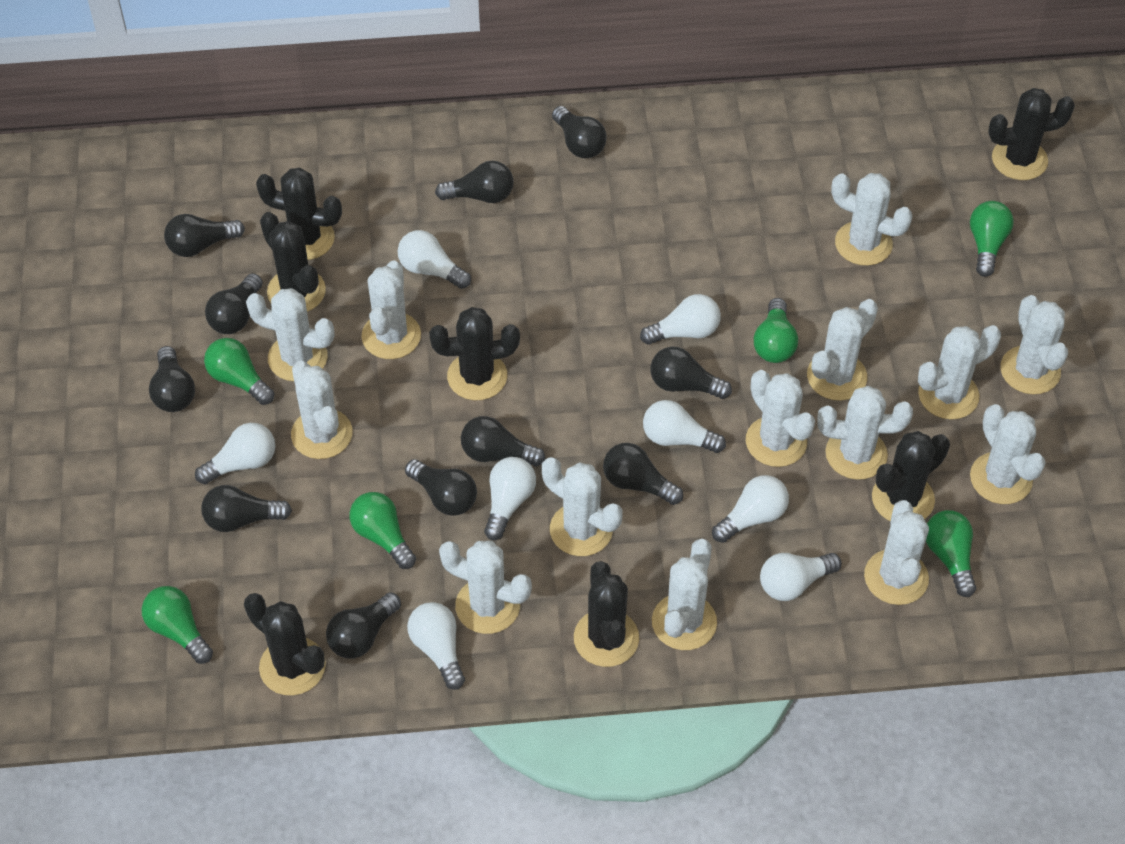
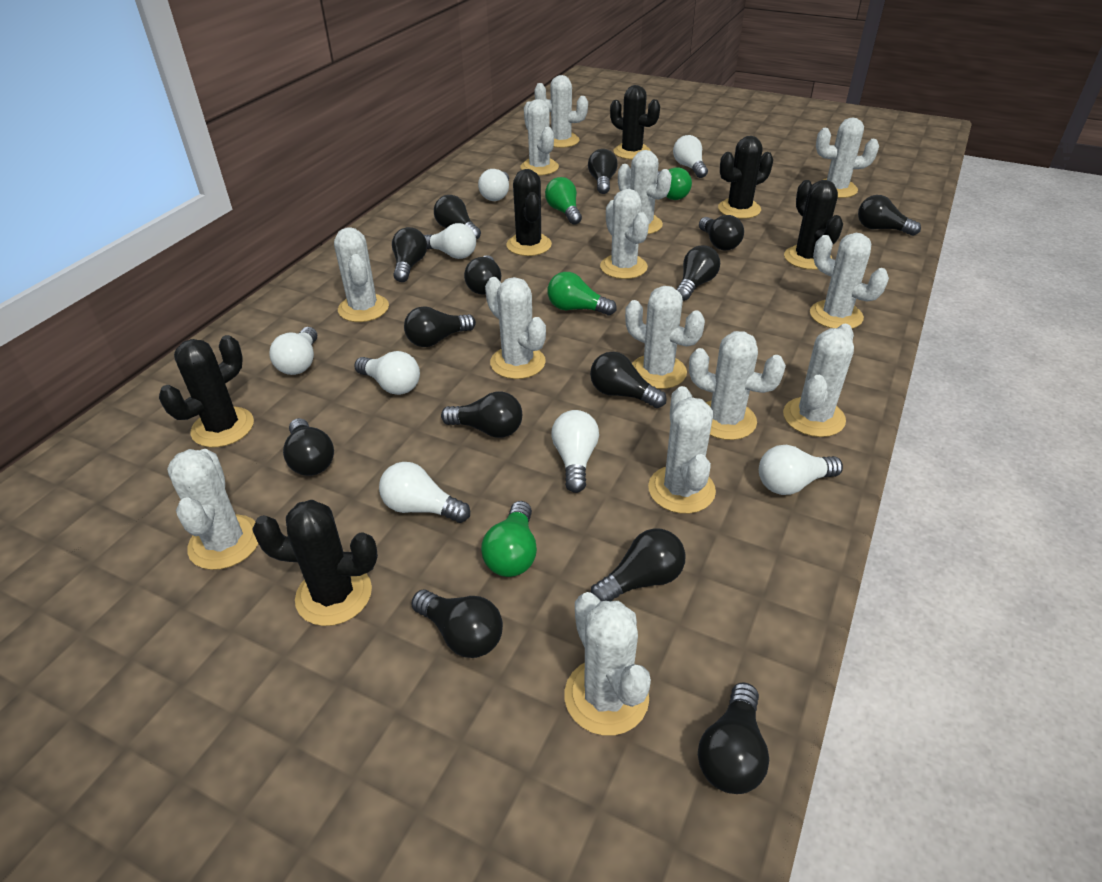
black cactus: [244,593,326,695] [256,168,342,260] [260,212,326,312] [429,307,520,400] [574,561,639,667] [872,431,950,521] [988,88,1075,180] = 7 -> [159,335,254,447] [252,500,378,626] [506,169,552,256] [610,85,660,159] [718,136,773,219] [784,180,843,270] = 6
black light bulb: [149,346,195,412] [164,214,245,257] [201,485,292,532] [205,273,263,334] [326,592,401,659] [405,459,477,516] [435,161,514,203] [461,416,545,467] [552,106,606,159] [603,443,683,505] [650,347,732,399] = 11 -> [283,418,334,476] [392,227,427,282] [404,306,476,347] [411,590,503,658] [434,195,481,240] [441,391,522,438] [464,255,501,295] [588,149,618,194] [590,352,667,408] [591,528,685,602] [676,245,720,301] [698,682,769,794] [699,215,744,251] [858,195,921,236] = 14
green light bulb: [142,586,213,664] [204,338,274,405] [350,492,416,569] [754,298,798,363] [926,510,976,597] [970,201,1014,277] = 6 -> [481,501,537,577] [545,177,582,225] [547,272,617,315] [657,167,692,200] = 4

